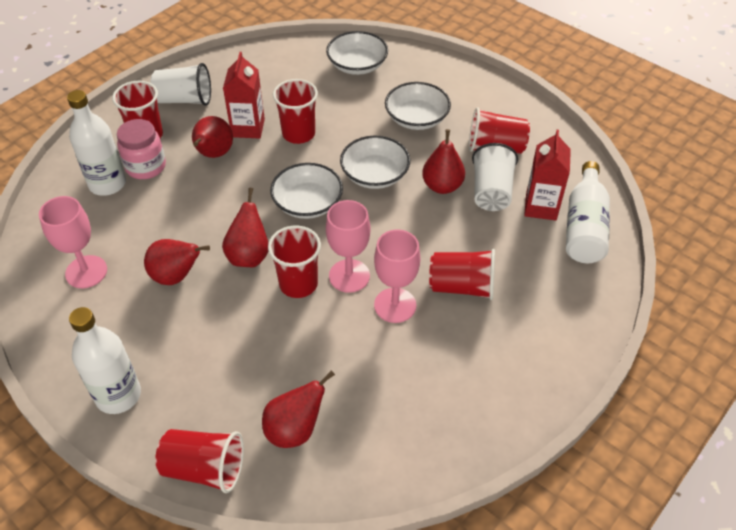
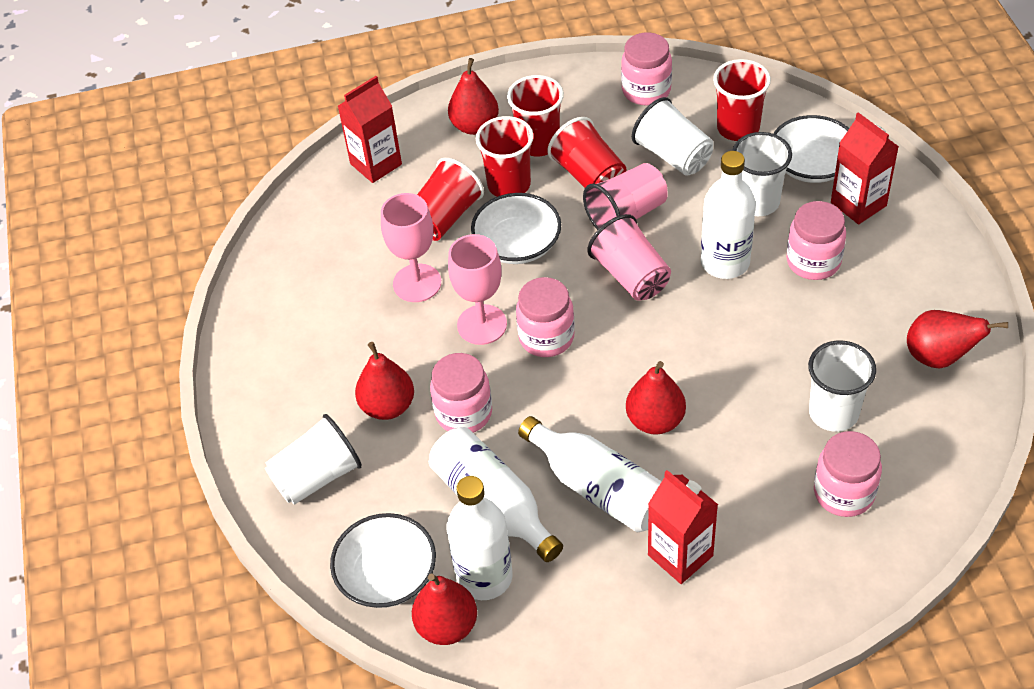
pink cup: none = 0 -> [583,163,668,230] [587,214,671,301] = 2
pink goblet: [39,196,107,288] [326,200,371,293] [374,229,420,323] = 3 -> [381,193,441,302] [448,234,507,345] = 2
pink jar: [117,119,166,179] = 1 -> [430,353,492,433] [516,277,575,357] [621,32,672,105] [786,201,846,280] [814,431,882,517] = 5
red carton: [223,52,265,138] [524,130,571,220] = 2 -> [338,76,402,183] [648,470,718,584] [831,112,899,224] = 3
red cup: [112,81,163,138] [155,429,244,493] [268,226,321,298] [273,79,318,144] [429,249,495,300] [469,107,530,154] = 6 -> [417,158,484,241] [476,116,534,197] [507,75,564,156] [547,117,627,188] [713,59,771,141] = 5
white bottle: [67,90,126,196] [69,307,141,414] [566,161,610,263] = 3 -> [429,427,563,562] [447,476,513,600] [518,416,662,532] [701,151,756,279] = 4
white bowl: [270,163,343,219] [326,31,388,75] [340,136,410,189] [385,82,451,130] = 4 -> [330,513,436,608] [471,193,561,264] [773,115,849,183] = 3
white cup: [150,63,211,106] [472,143,518,211] = 2 -> [265,414,362,505] [632,97,714,176] [732,132,792,216] [808,340,876,432] = 4

